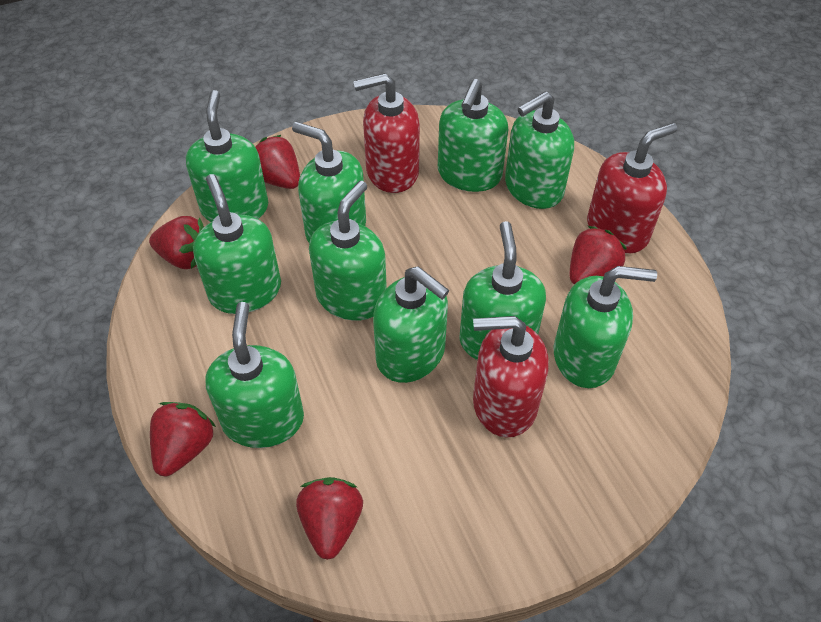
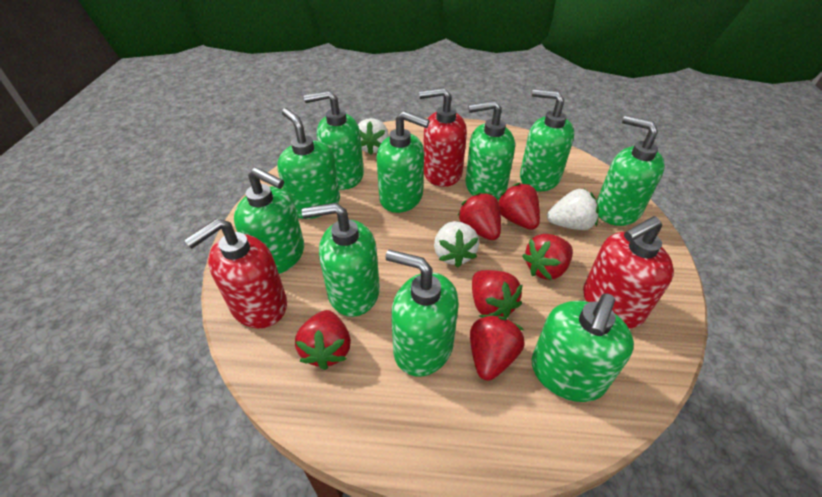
red strawberry: [149,216,204,269] [150,402,216,476] [255,135,300,189] [296,477,363,560] [570,226,627,284] = 5 -> [295,310,351,370] [458,192,501,240] [470,315,525,381] [472,270,523,319] [498,183,540,230] [522,234,573,280] = 6
white strawberry: none = 0 -> [358,118,389,155] [434,221,479,268] [547,189,599,230] = 3

